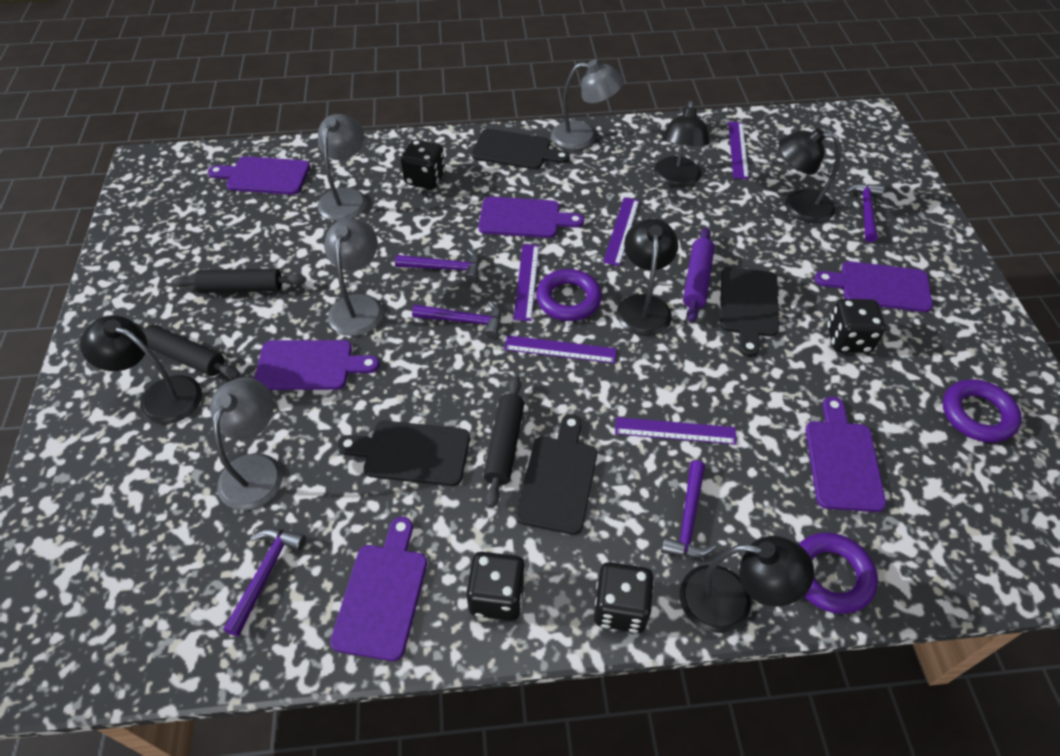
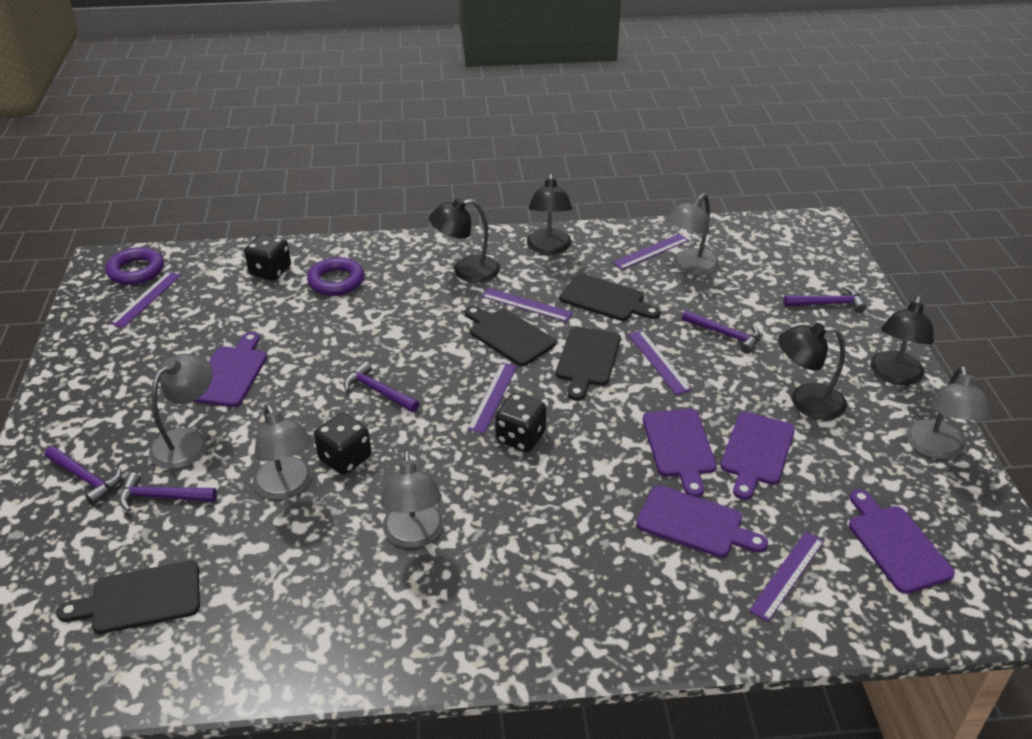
black dice: [401,139,445,189] [466,552,526,621] [594,562,654,633] [827,299,885,353] = 4 -> [244,234,291,281] [314,413,371,475] [495,393,546,452] = 3
black lamp: [80,315,202,424] [617,219,678,336] [654,101,710,188] [680,536,814,633] [779,128,841,223] = 5 -> [429,198,500,283] [527,174,572,254] [778,323,847,420] [870,296,934,385] = 4
black rolling pin: [135,323,240,378] [171,268,305,293] [483,376,525,507] = 3 -> none = 0
grey lamp: [210,377,283,510] [318,114,367,221] [324,219,383,336] [551,60,624,150] = 4 -> [149,354,213,469] [253,404,312,500] [380,450,444,548] [666,193,719,276] [907,366,991,459] = 5
purple cutting board: [208,156,310,195] [254,340,380,390] [330,517,427,661] [478,197,584,238] [806,396,886,512] [814,261,933,312] = 6 -> [193,332,267,407] [636,485,768,557] [643,409,717,497] [721,412,795,500] [849,489,955,594] = 5
purple ring: [536,269,602,321] [799,532,878,614] [943,379,1022,443] = 3 -> [106,247,164,285] [307,257,364,296] = 2
purple rolling pin: [683,228,715,322] = 1 -> none = 0
purple ruler: [504,335,617,364] [513,244,539,321] [603,197,639,266] [615,417,737,445] [728,122,749,179] = 5 -> [110,271,181,328] [468,362,517,434] [481,288,573,322] [612,234,689,270] [628,330,691,395] [749,532,824,621] = 6

